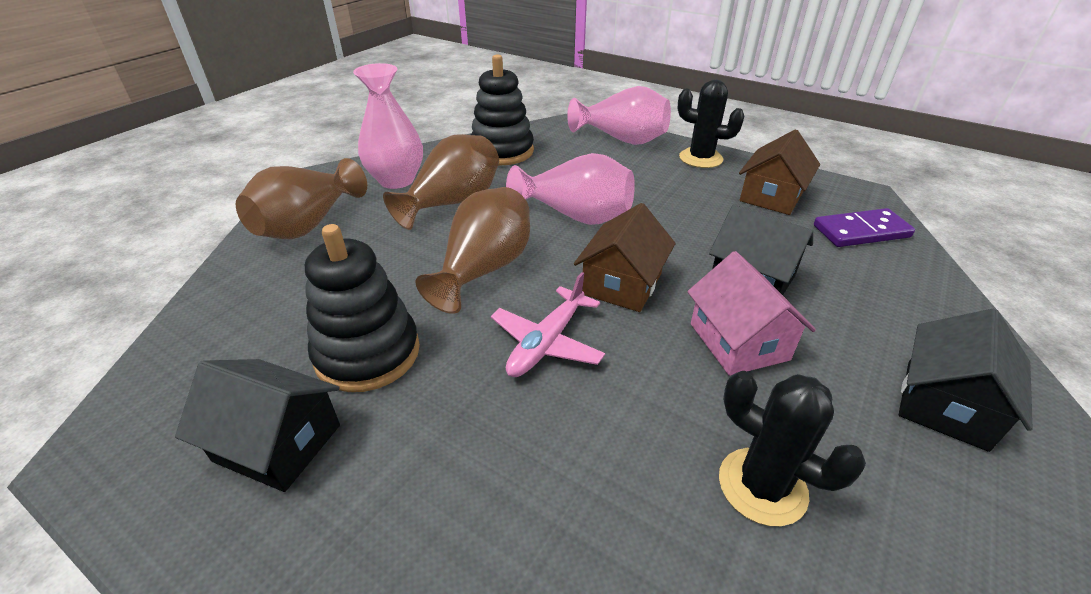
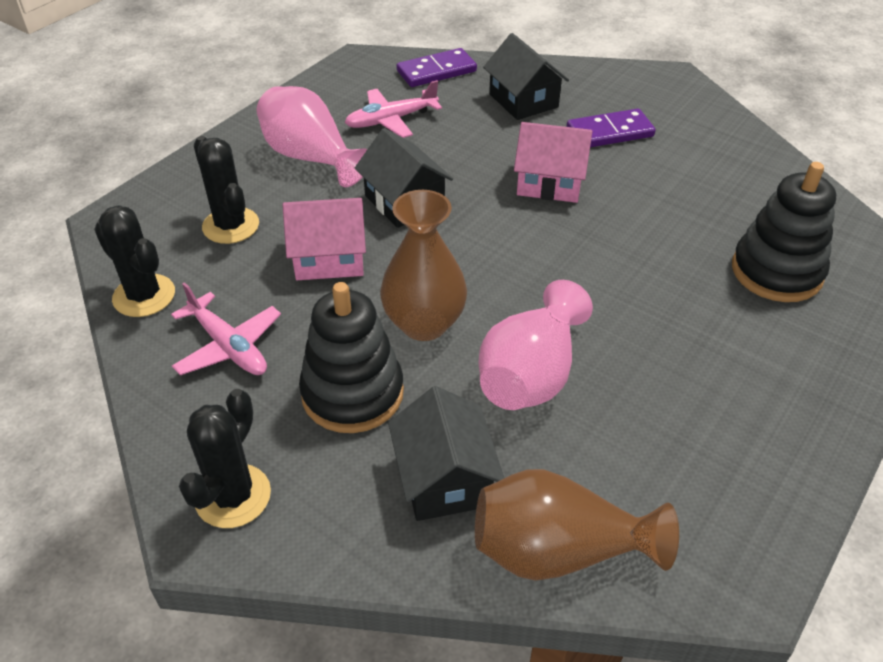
black cactus: [677,80,744,168] [719,371,866,526] = 2 -> [94,205,175,317] [179,389,271,528] [194,136,259,244] = 3
brown house: [574,203,676,312] [739,129,820,215] = 2 -> none = 0
brown vase: [236,158,367,240] [383,134,499,230] [415,187,530,314] = 3 -> [380,190,467,341] [475,469,679,581] = 2
pink house: [687,251,816,376] = 1 -> [282,198,366,280] [514,122,592,203] = 2
pink plane: [491,272,605,377] = 1 -> [171,282,281,375] [345,80,442,138] = 2
pink vase: [353,63,423,189] [506,153,635,225] [567,86,671,145] = 3 -> [256,86,367,187] [479,280,593,410] = 2
purple domino: [814,208,915,247] = 1 -> [397,48,477,87] [566,108,656,147] = 2

